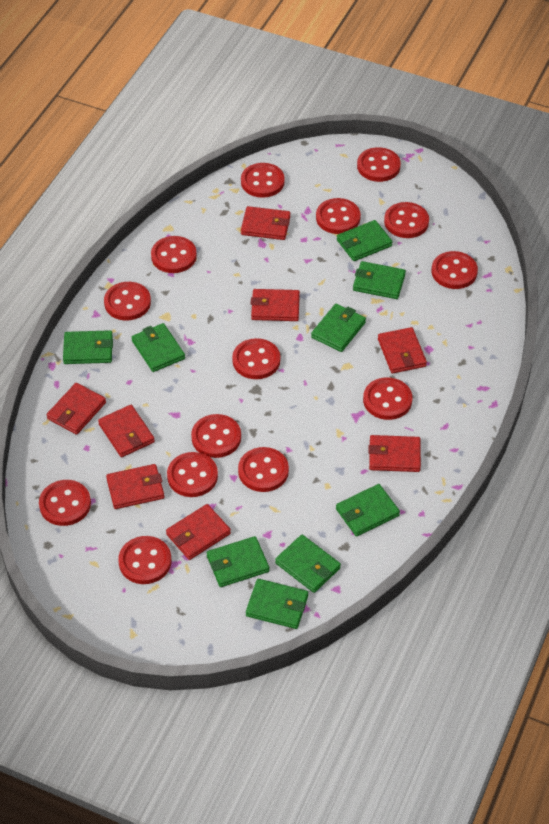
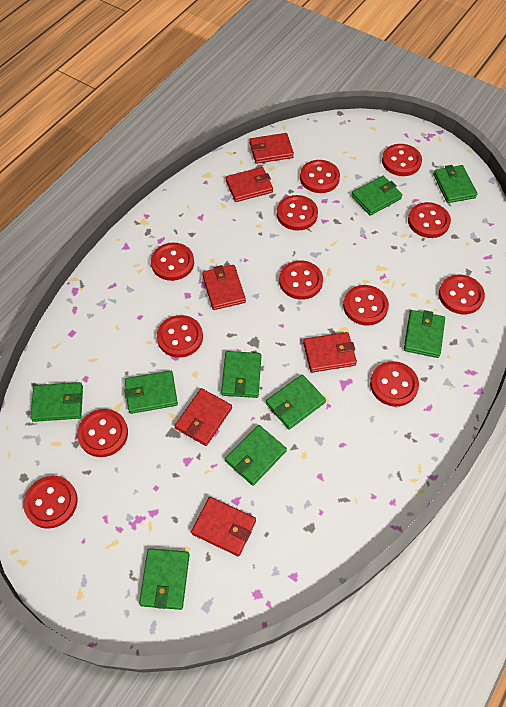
red button: [39,480,91,526] [104,282,151,321] [118,536,171,584] [151,236,197,273] [167,452,218,497] [191,414,241,458] [232,338,280,379] [238,447,289,492] [241,163,285,198] [316,198,361,234] [357,147,401,182] [363,377,412,420] [384,202,429,238] [431,251,478,289] = 14 -> [23,476,77,529] [77,409,128,457] [151,243,194,281] [157,315,203,358] [277,195,318,231] [279,260,323,300] [300,160,340,193] [343,285,389,326] [370,361,419,407] [382,144,422,176] [408,202,451,238] [439,275,485,314] = 12
red wallet: [47,383,106,435] [98,405,155,457] [106,464,164,509] [166,504,231,560] [241,206,291,240] [251,289,300,321] [368,435,421,472] [378,327,427,374] = 8 -> [175,388,232,446] [191,497,256,556] [202,265,246,310] [226,167,273,202] [250,133,294,164] [303,332,357,373] = 6

